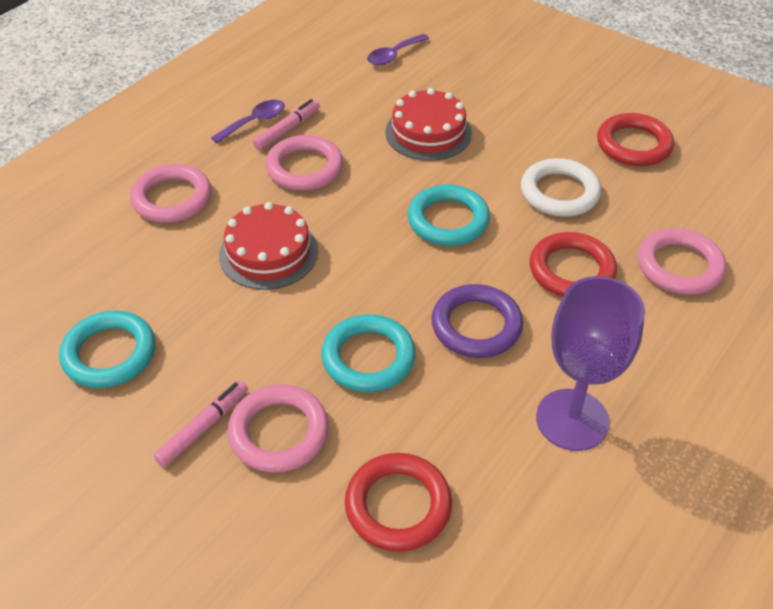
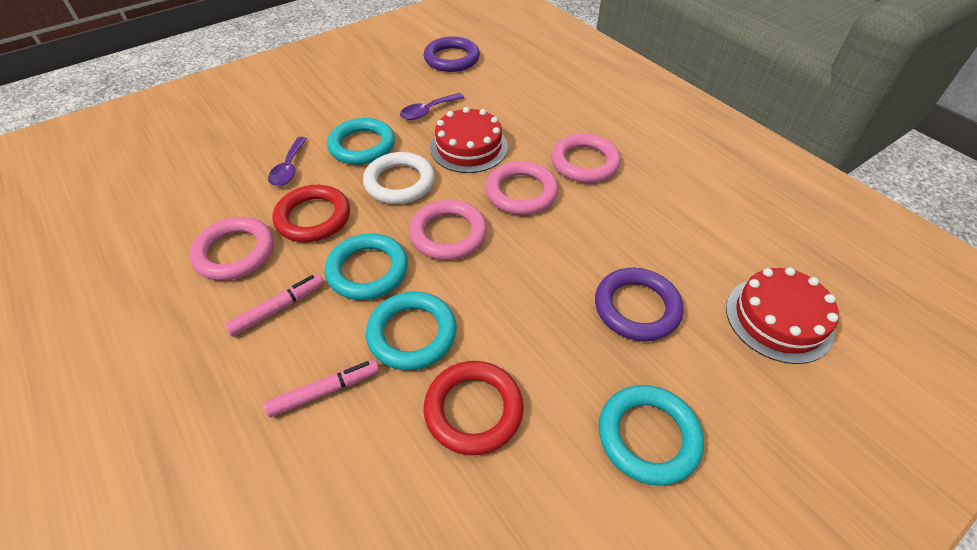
purple goblet: [536,276,645,451] = 1 -> none = 0
purple ring: [431,284,523,358] = 1 -> [424,36,480,72] [595,268,683,341] = 2
red ring: [345,453,452,552] [530,232,617,297] [597,113,674,166] = 3 -> [273,185,350,242] [424,361,524,455] = 2
turquoise ring: [59,310,155,388] [321,314,416,392] [408,185,490,246] = 3 -> [325,233,408,300] [327,118,395,165] [366,291,457,370] [599,385,704,486] = 4

